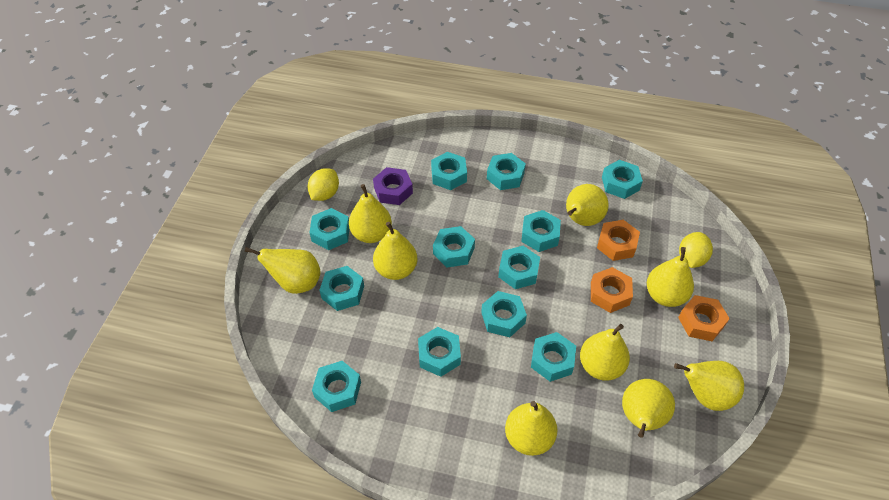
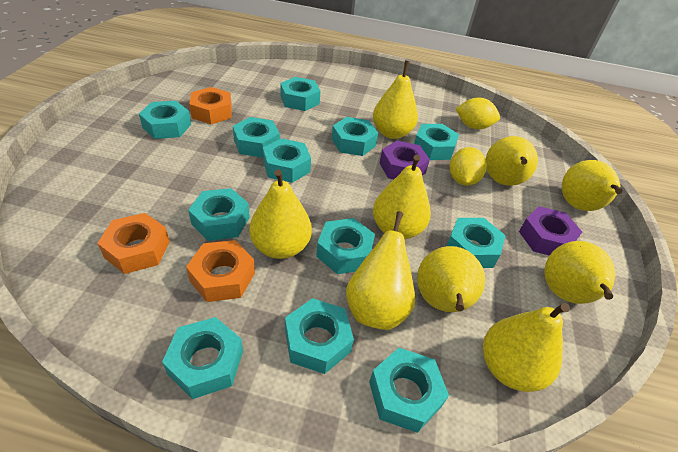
purple nut: [373,167,413,205] = 1 -> [380,141,430,179] [519,206,582,256] = 2

